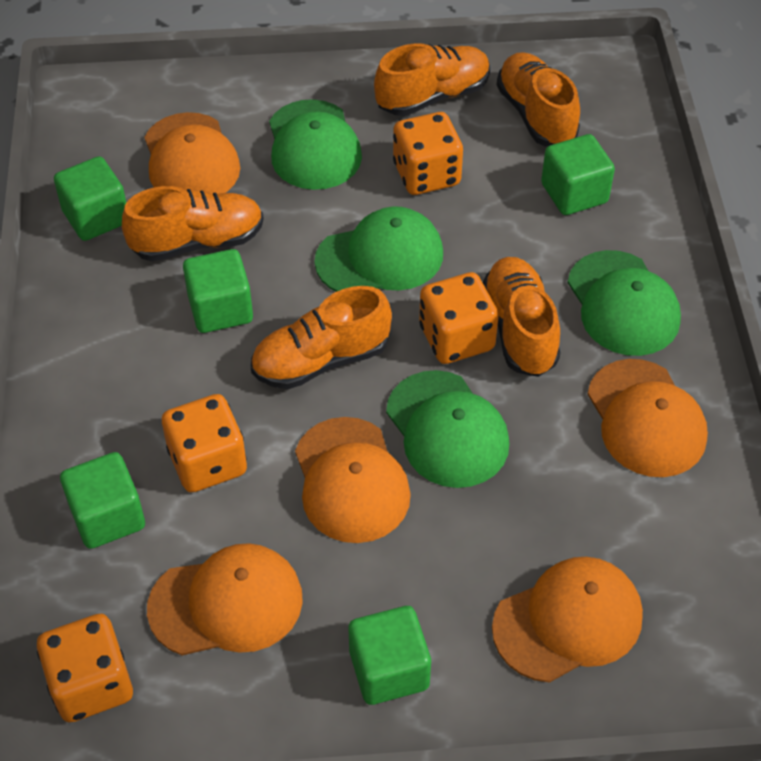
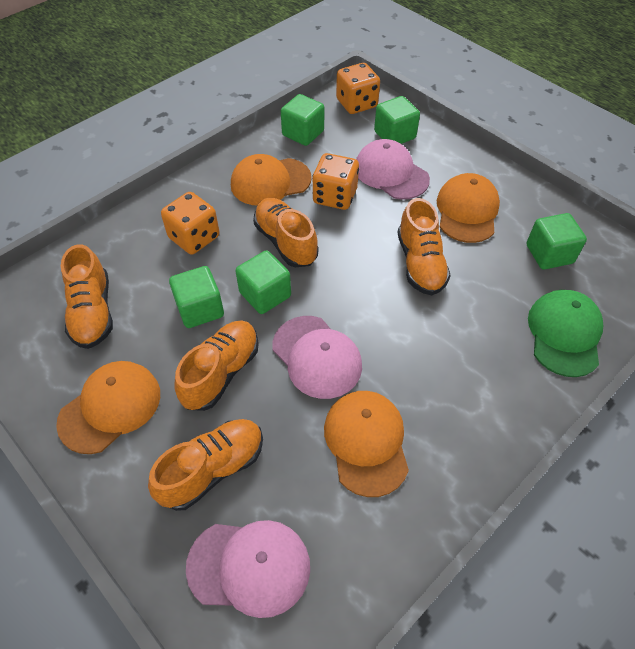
green cap: [269,99,362,190] [315,206,443,292] [386,370,510,488] [567,250,681,356] = 4 -> [528,290,603,377] = 1
orange cap: [145,112,240,194] [147,543,303,655] [295,417,411,543] [492,557,643,682] [588,359,708,477] = 5 -> [56,361,160,454] [231,154,312,205] [324,391,409,497] [437,173,500,243] = 4
orange dice: [37,614,133,722] [162,394,247,492] [393,112,463,195] [419,272,499,364] = 4 -> [161,192,220,254] [312,153,359,210] [336,63,380,114] = 3
pink cap: none = 0 -> [186,520,310,618] [272,316,362,399] [356,139,430,200] = 3

